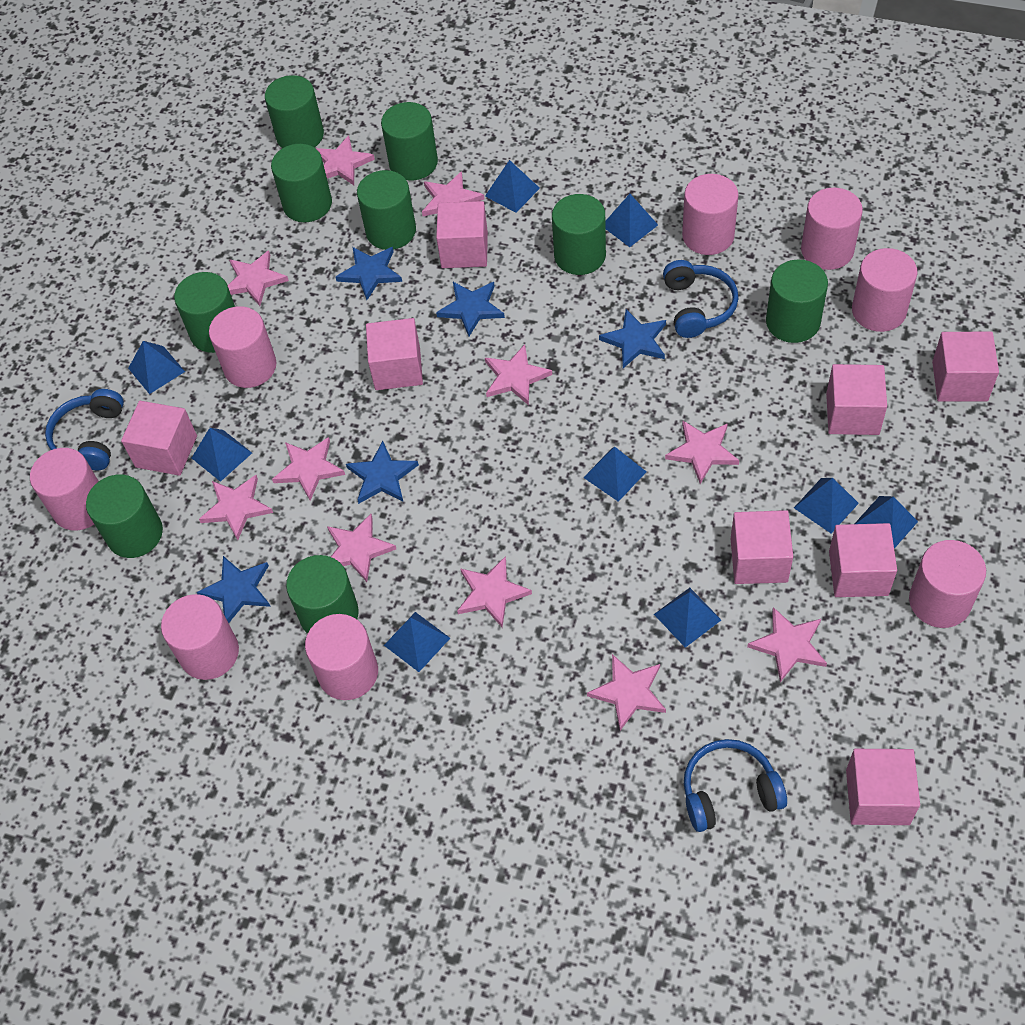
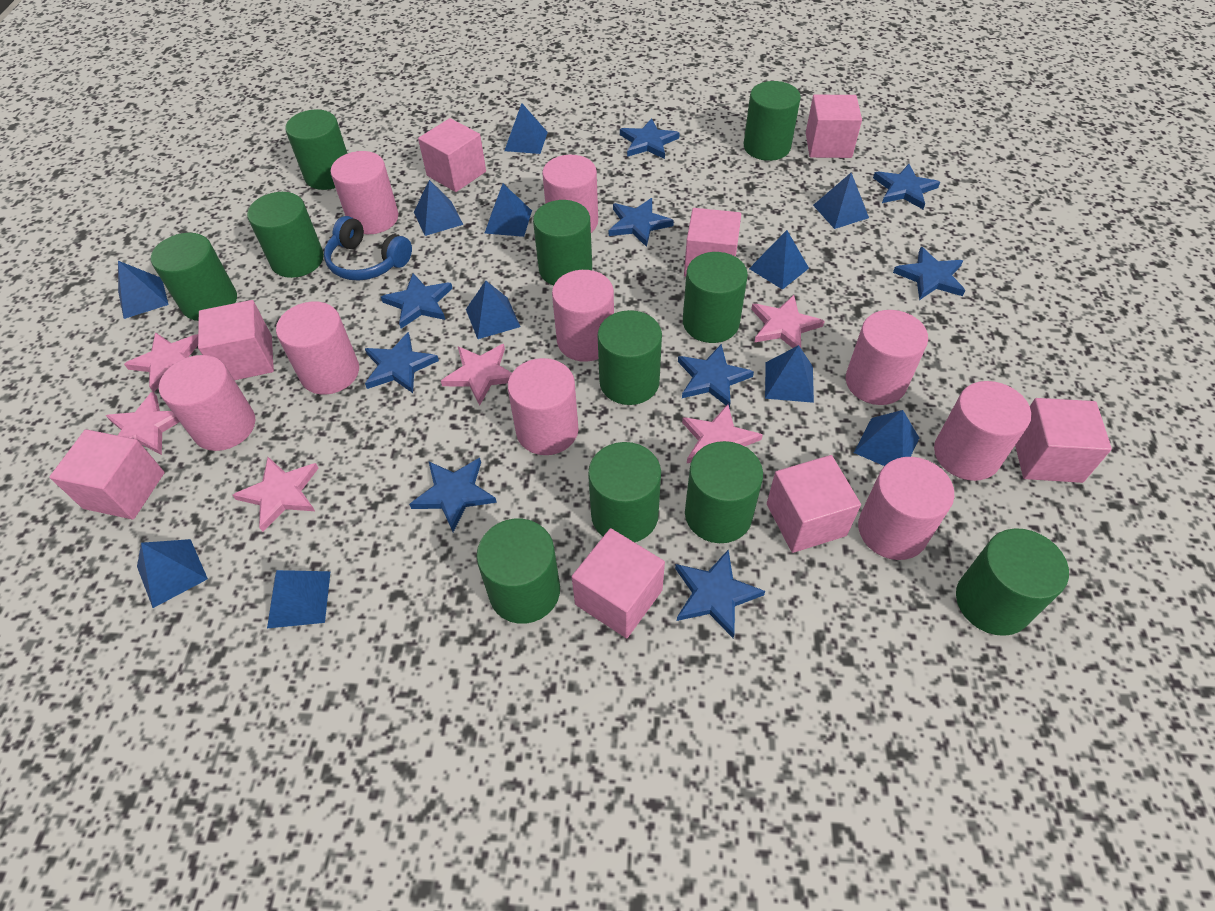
blue headphones: [45,389,124,471] [663,260,738,338] [684,739,787,832] = 3 -> [324,216,412,281] = 1
blue pyramid: [128,341,185,394] [192,428,252,482] [384,612,450,672] [485,160,540,213] [583,447,646,502] [605,194,658,247] [654,588,721,648] [794,478,859,534] [854,496,918,549] = 9 -> [118,261,169,319] [137,539,208,608] [267,570,331,628] [414,180,464,236] [466,281,520,339] [485,184,532,237] [504,103,548,154] [749,230,809,290] [765,345,814,403] [813,173,869,229] [854,410,919,466] = 11
blue star: [197,556,271,623] [336,247,402,300] [346,441,419,504] [436,282,505,336] [599,309,666,368] = 5 -> [365,332,439,393] [381,273,453,329] [409,458,497,532] [609,198,674,247] [620,118,680,159] [675,550,765,638] [678,344,754,408] [873,164,940,209] [893,247,965,300] = 9
green cylinder: [86,474,163,558] [174,272,235,353] [265,75,324,148] [271,144,332,222] [286,555,359,634] [357,170,416,250] [381,102,438,181] [552,194,606,275] [766,259,828,343] = 9 -> [151,233,237,321] [247,192,324,278] [285,109,348,190] [476,519,560,624] [533,200,592,285] [588,442,661,542] [598,310,662,405] [683,252,748,343] [685,441,763,543] [744,81,801,161] [956,528,1069,636] = 11
pink cylinder: [30,448,99,530] [161,594,239,680] [209,306,277,388] [305,614,378,700] [682,174,738,255] [801,188,863,270] [852,248,918,332] [909,540,986,628] = 8 -> [159,355,255,451] [276,302,359,395] [331,151,398,234] [508,358,579,455] [542,155,598,233] [552,270,614,362] [846,310,928,405] [858,457,954,560] [934,381,1031,481] = 9
pink star: [199,475,273,540] [228,251,289,306] [272,437,345,501] [316,135,375,185] [327,514,396,582] [422,171,485,216] [457,556,532,627] [485,344,552,405] [587,654,666,731] [665,420,739,484] [747,607,827,682] = 11 -> [105,391,179,455] [124,332,198,392] [233,457,318,532] [441,344,512,406] [682,404,763,463] [751,295,825,348] = 6

